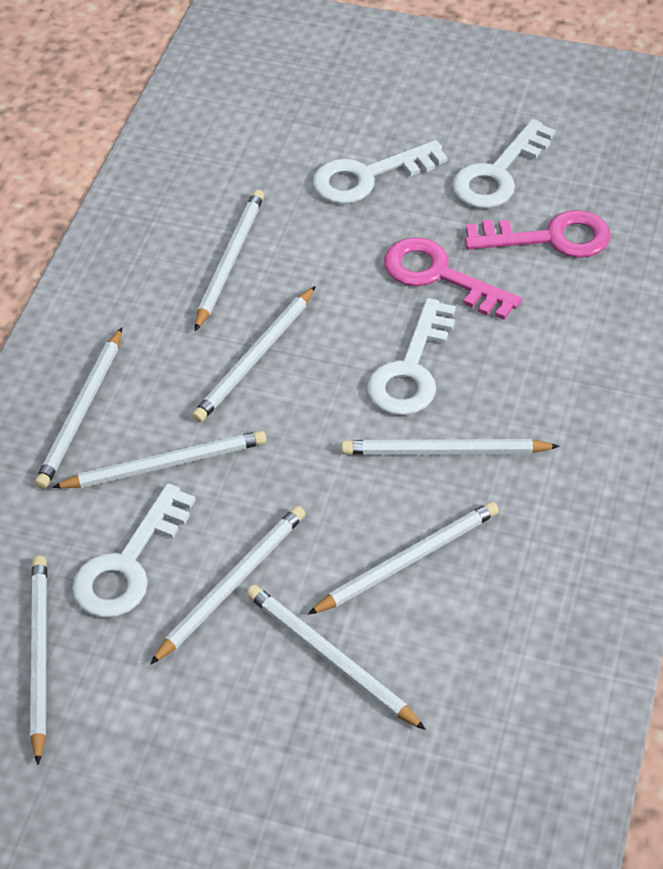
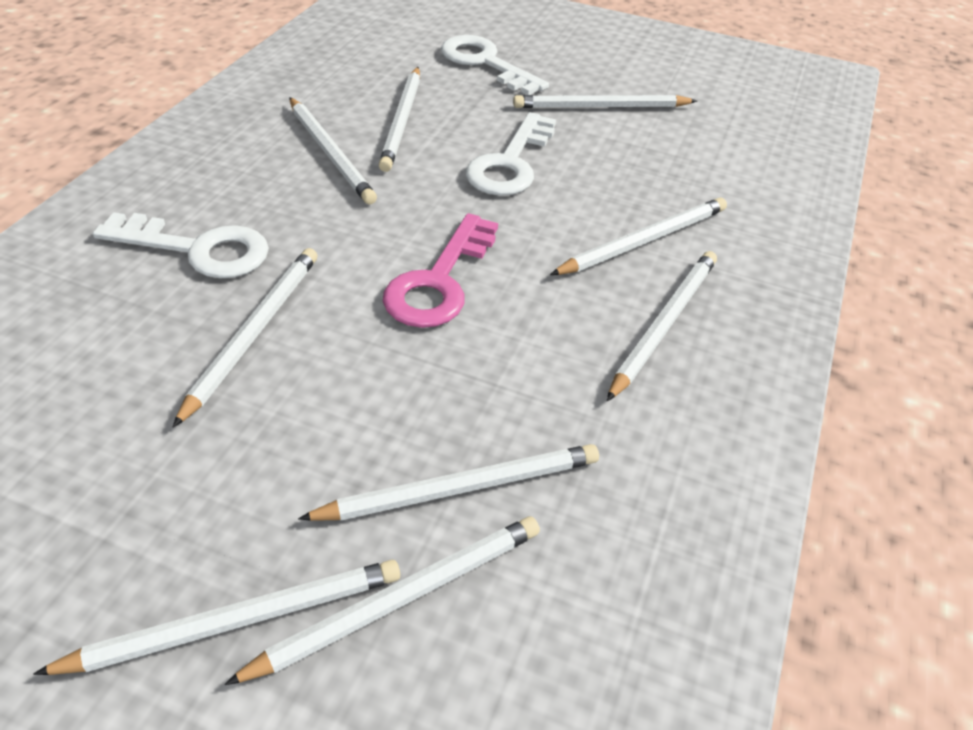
pink key: [384,237,522,320] [465,210,610,258] = 2 -> [383,213,498,328] = 1
white key: [72,483,196,618] [313,140,448,204] [367,298,456,415] [452,119,555,208] = 4 -> [93,212,269,279] [441,35,549,95] [466,112,556,196] = 3

